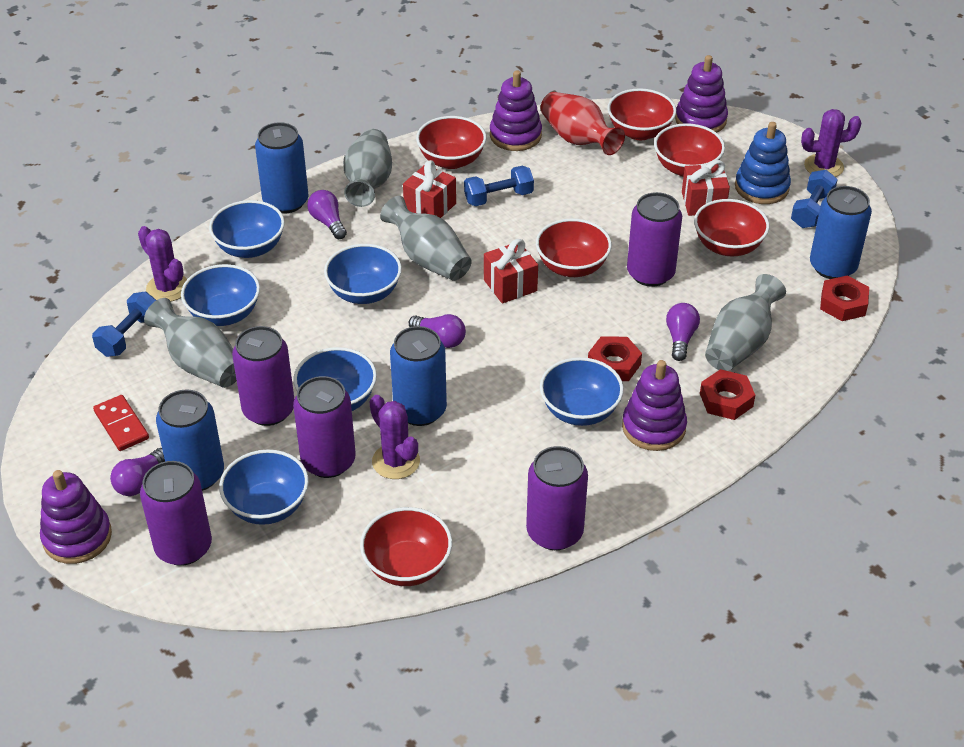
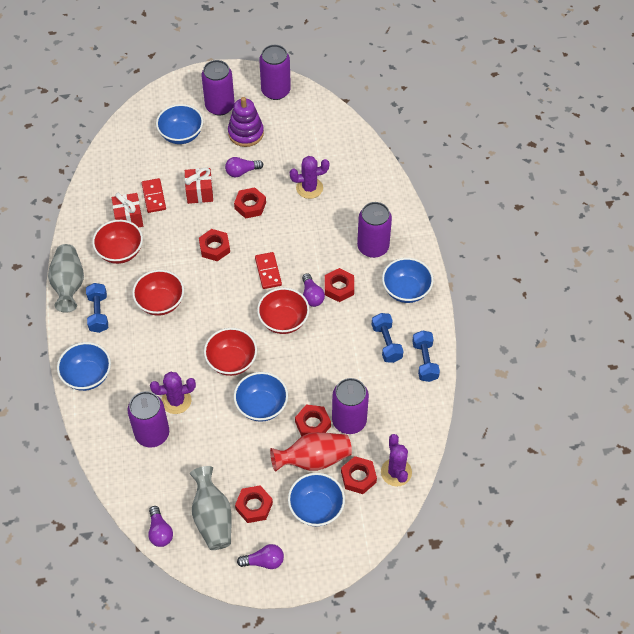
blue bowl: [181,264,260,326] [209,200,285,258] [219,449,309,525] [293,347,377,411] [324,244,402,304] [540,357,624,426] = 6 -> [57,342,111,391] [156,104,203,144] [234,372,288,422] [288,473,345,526] [382,258,433,303] = 5
blue can: [156,390,224,491] [255,122,309,214] [390,326,447,426] [810,186,872,279] = 4 -> none = 0
blue stacking toy: [735,122,791,204] = 1 -> none = 0
grey vase: [144,298,237,388] [343,129,392,207] [380,196,472,281] [705,274,786,371] = 4 -> [48,244,84,313] [190,466,232,550] = 2
purple stacking toy: [40,470,112,564] [490,70,542,151] [622,360,687,451] [675,55,728,133] = 4 -> [228,97,264,147] = 1
red bowl: [360,507,452,586] [416,116,486,169] [536,218,612,277] [607,88,676,140] [654,123,725,177] [694,199,769,256] = 6 -> [92,220,143,264] [132,270,184,316] [204,328,257,376] [257,288,309,334] = 4
red domino: [93,395,149,451] = 1 -> [142,178,166,213] [255,252,282,289] = 2
red gift: [403,160,456,218] [484,239,538,304] [682,160,730,216] = 3 -> [112,193,143,227] [185,167,213,204] = 2
red nut: [588,336,642,381] [700,369,755,420] [820,275,869,321] = 3 -> [199,229,230,261] [234,187,266,219] [235,485,273,523] [295,405,331,437] [325,268,354,302] [341,456,377,494] = 6

